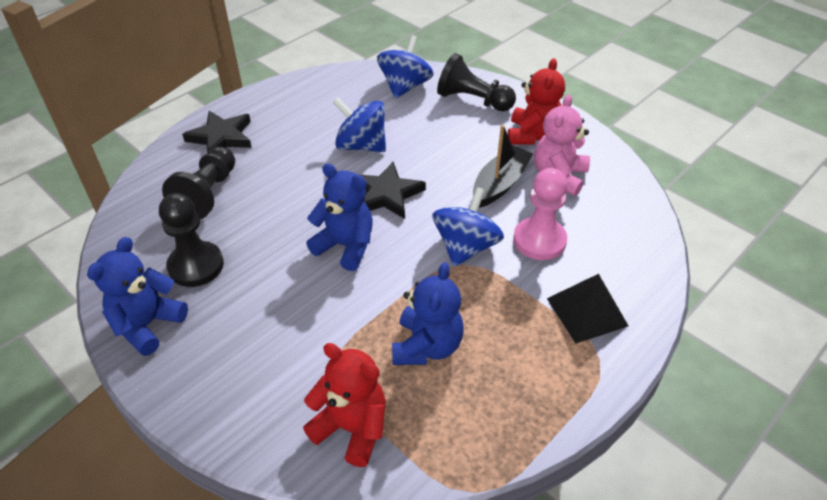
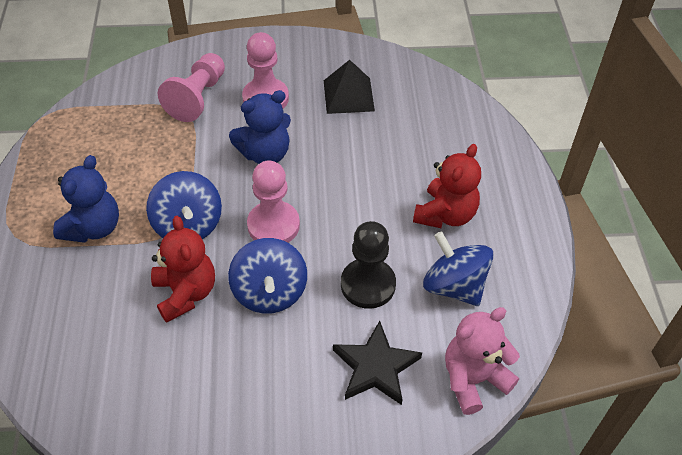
black boat: [473,124,533,208] = 1 -> none = 0
black pawn: [159,193,224,287] [162,146,235,219] [437,53,516,111] = 3 -> [341,221,396,309] = 1
black star: [182,111,252,153] [357,162,426,219] = 2 -> [333,321,422,405] = 1
blue teddy bear: [87,237,188,356] [306,164,373,271] [392,262,464,365] = 3 -> [53,155,119,243] [229,90,291,164] = 2
pink pawn: [513,168,568,260] = 1 -> [158,53,225,122] [242,32,289,109] [247,160,300,243] = 3

